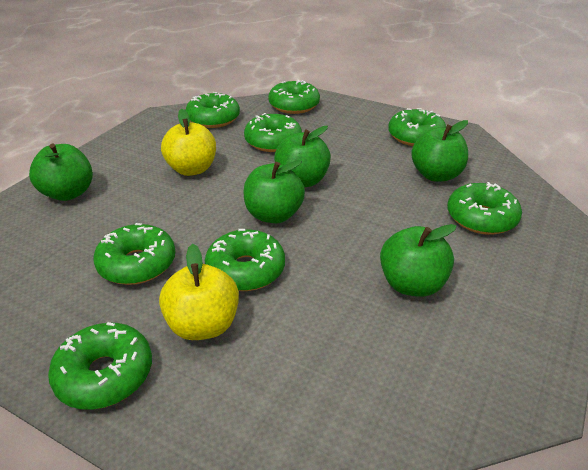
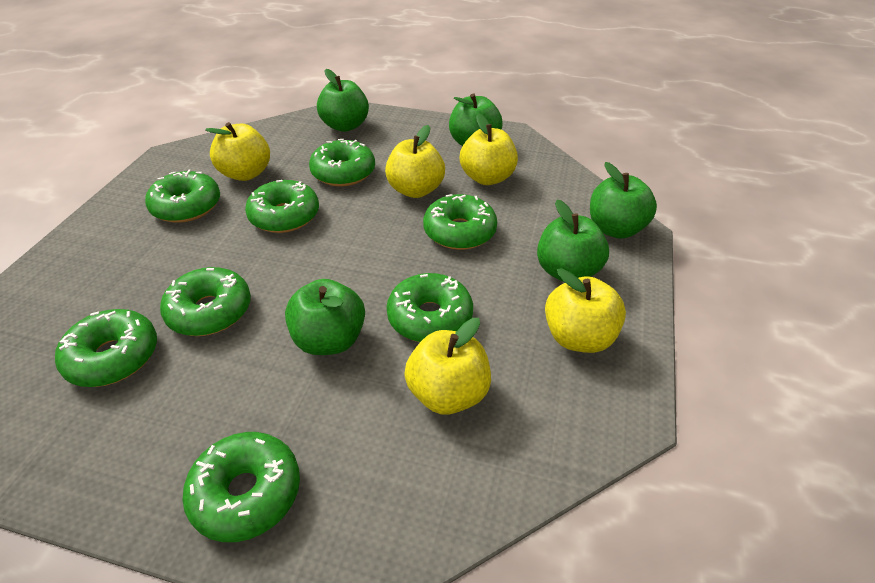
yellow apple: [159,244,239,340] [161,109,216,176] = 2 -> [205,122,270,181] [385,125,445,198] [404,318,491,415] [460,113,518,185] [545,268,626,353] = 5

